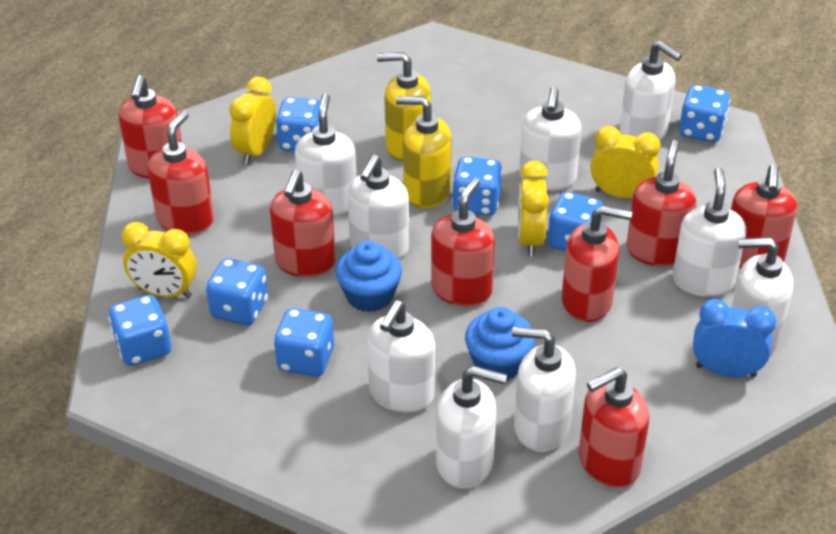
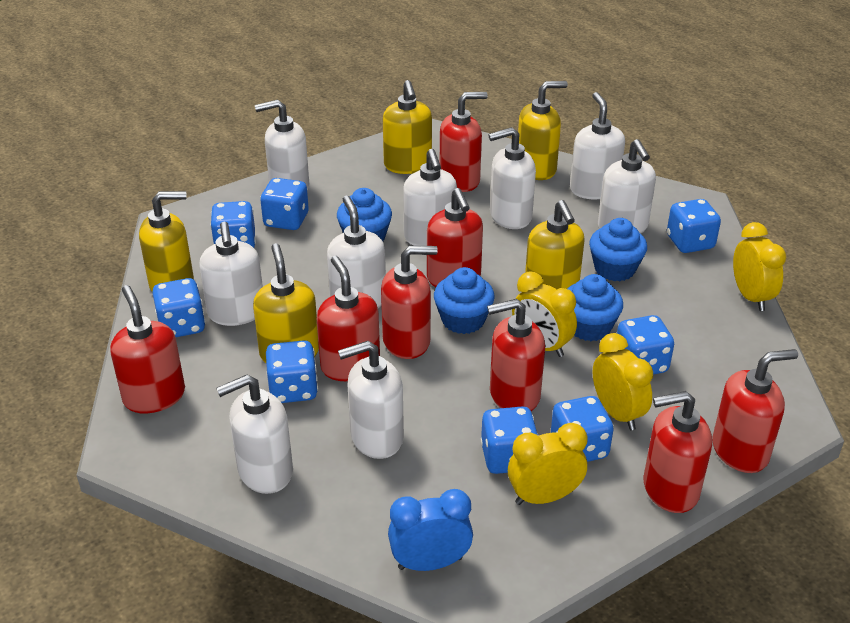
blue cupcake: [336,241,402,312] [465,307,535,380] = 2 -> [337,188,392,241] [434,267,495,334] [567,274,623,341] [589,218,647,281] = 4
blue dice: [108,295,171,366] [206,258,268,325] [274,308,334,377] [276,97,320,151] [452,157,503,216] [548,192,603,251] [679,85,730,142] = 7 -> [152,278,206,337] [210,201,256,248] [260,178,309,230] [266,340,318,403] [480,406,539,474] [551,396,614,462] [617,315,674,375] [667,199,721,253] = 8
yellow soap dispenser: [377,52,431,161] [396,96,452,208] = 2 -> [139,191,194,292] [253,243,319,363] [383,80,432,174] [518,81,568,180] [525,200,584,289] = 5

